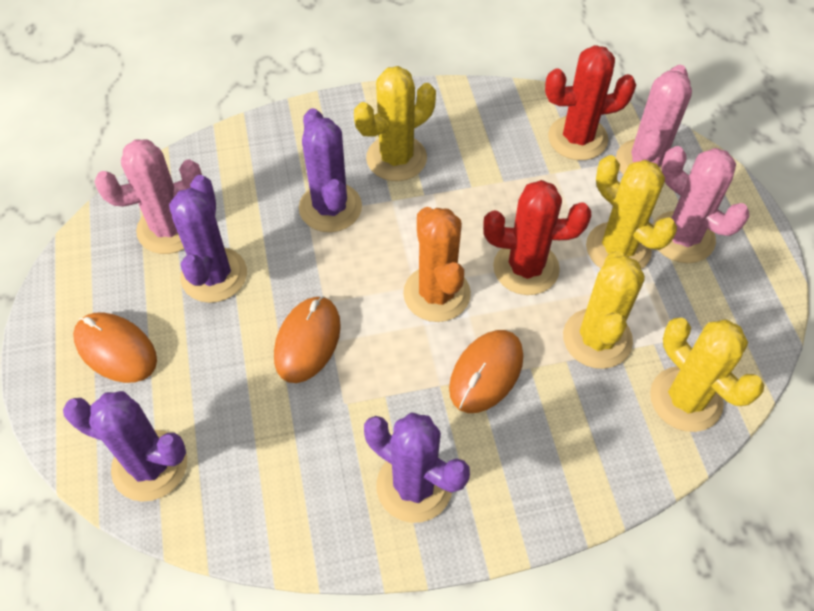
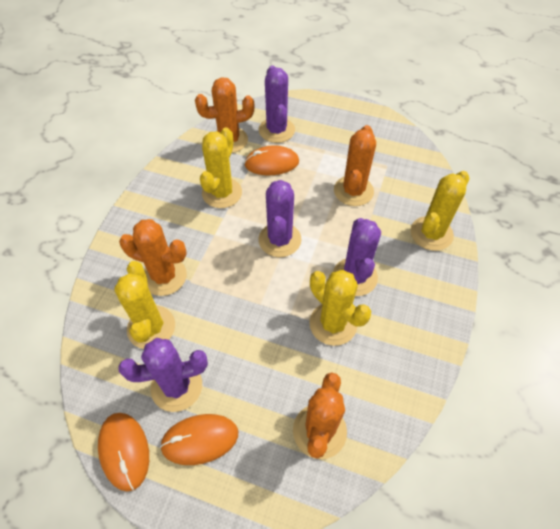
orange cactus: [403,207,471,322] = 1 -> [119,219,187,296] [195,77,255,153] [293,372,347,459] [334,125,376,206] = 4
pink cactus: [94,139,202,254] [616,65,692,175] [652,146,749,263] = 3 -> none = 0
red cactus: [483,180,591,295] [545,45,636,160] = 2 -> none = 0

